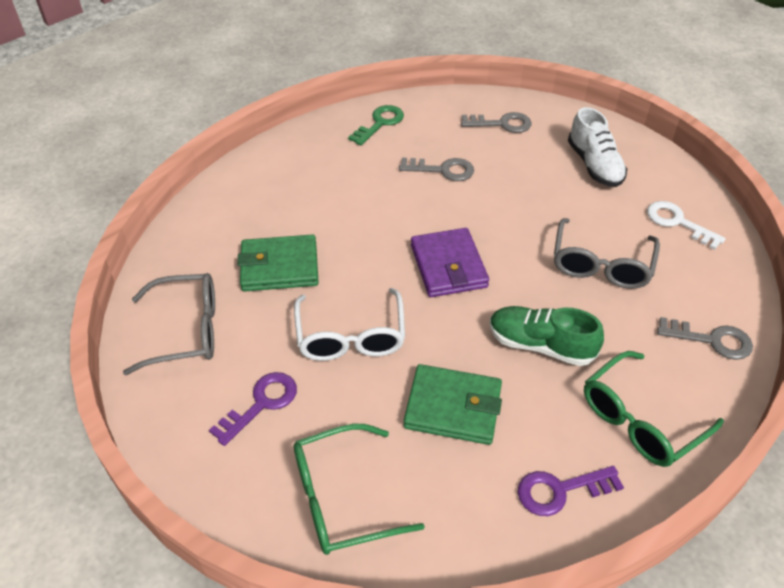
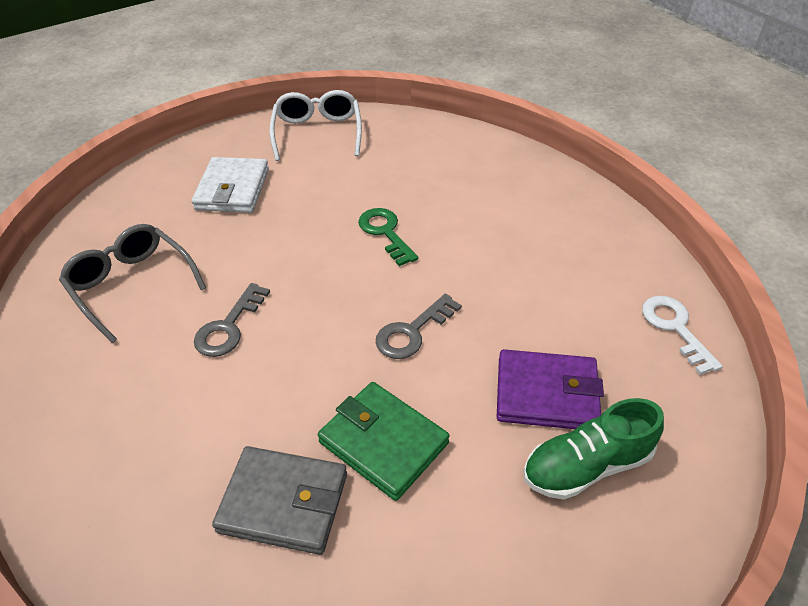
green glasses: [294,424,425,555] [584,351,724,467] = 2 -> none = 0
green wallet: [238,234,319,292] [404,364,502,445] = 2 -> [318,382,449,501] = 1
grey glasses: [123,273,215,375] [554,218,660,289] = 2 -> [59,224,206,343] = 1
grey key: [399,158,474,181] [461,112,531,133] [657,317,753,360] = 3 -> [194,283,270,357] [376,294,462,359] = 2
grey wallet: none = 0 -> [212,446,347,555] = 1
purple key: [209,372,297,446] [518,466,624,516] = 2 -> none = 0
white shoe: [568,107,627,187] = 1 -> none = 0
white wallet: none = 0 -> [192,157,269,213] = 1

